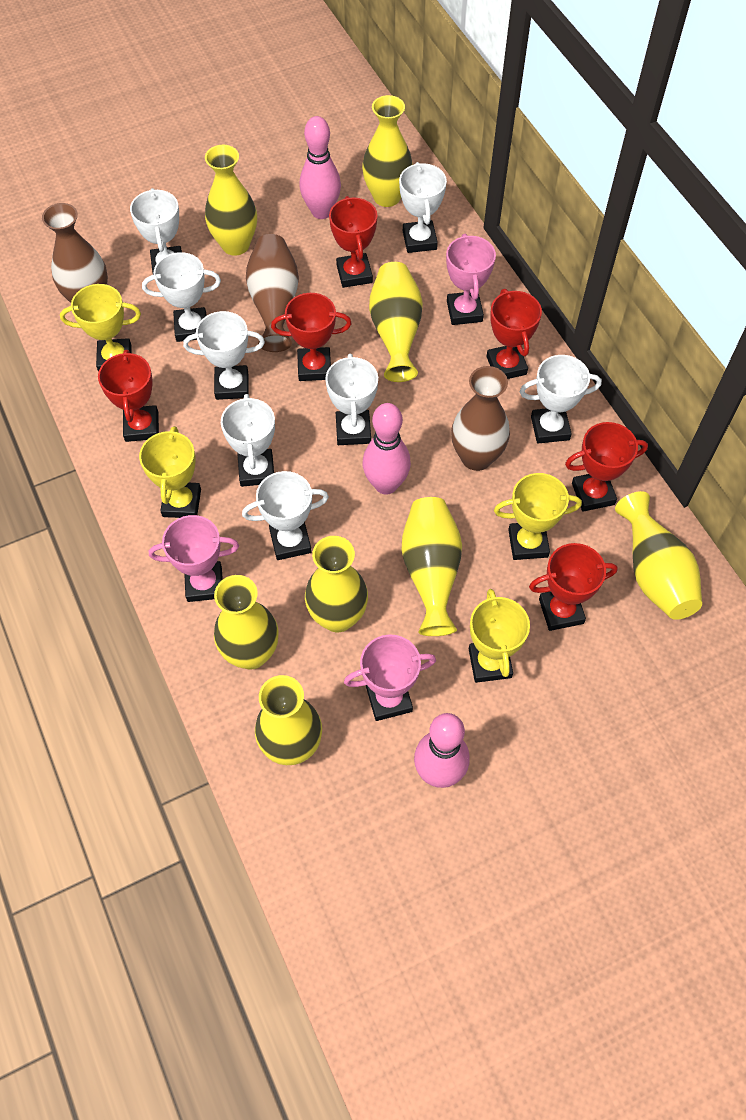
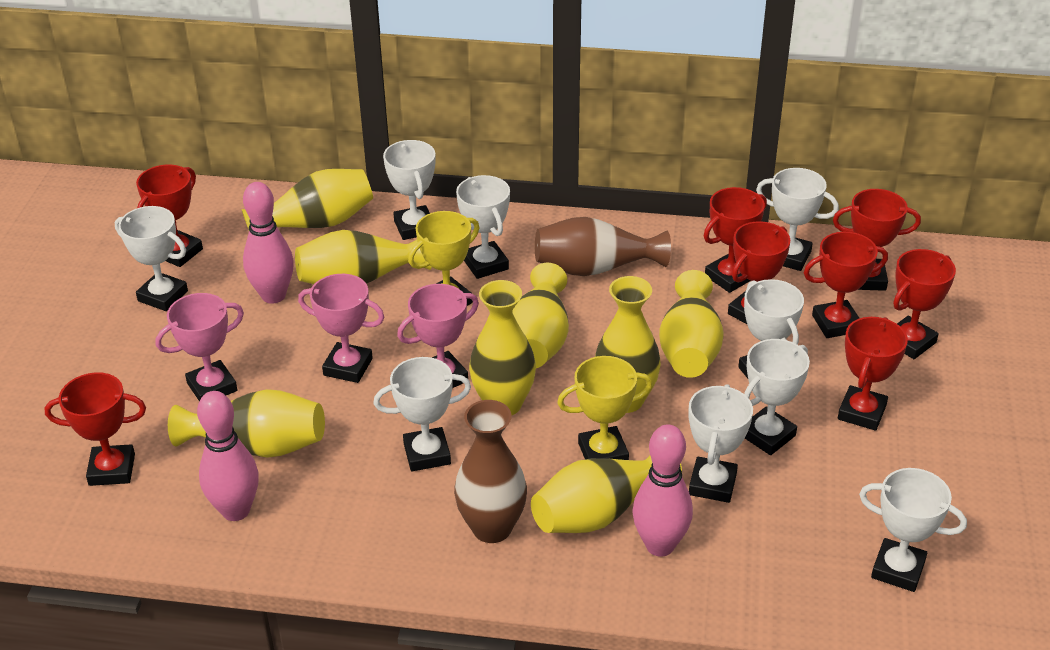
brown vase: [42,203,108,303] [246,234,299,352] [451,366,510,471] = 3 -> [454,400,527,543] [535,217,671,276] = 2
red trophy: [98,350,159,442] [271,293,352,381] [329,196,377,288] [487,289,542,379] [529,543,618,631] [565,422,648,512] = 6 -> [44,372,146,486] [136,164,203,267] [703,187,767,293] [728,221,790,324] [804,232,888,338] [833,189,921,291] [838,317,908,431] [893,249,956,359] = 8
white trophy: [130,188,182,275] [142,252,221,342] [183,311,265,400] [221,394,275,487] [242,471,329,560] [325,354,378,445] [399,162,447,253] [519,355,602,444] = 8 -> [115,206,188,311] [374,357,471,471] [383,140,436,240] [456,175,510,279] [688,384,753,503] [738,279,804,378] [744,339,810,455] [756,168,839,271] [859,468,967,592] = 9
yellow trophy: [60,284,141,372] [139,426,201,518] [469,589,530,683] [494,473,582,560] = 4 -> [408,211,479,306] [557,356,653,460] = 2

